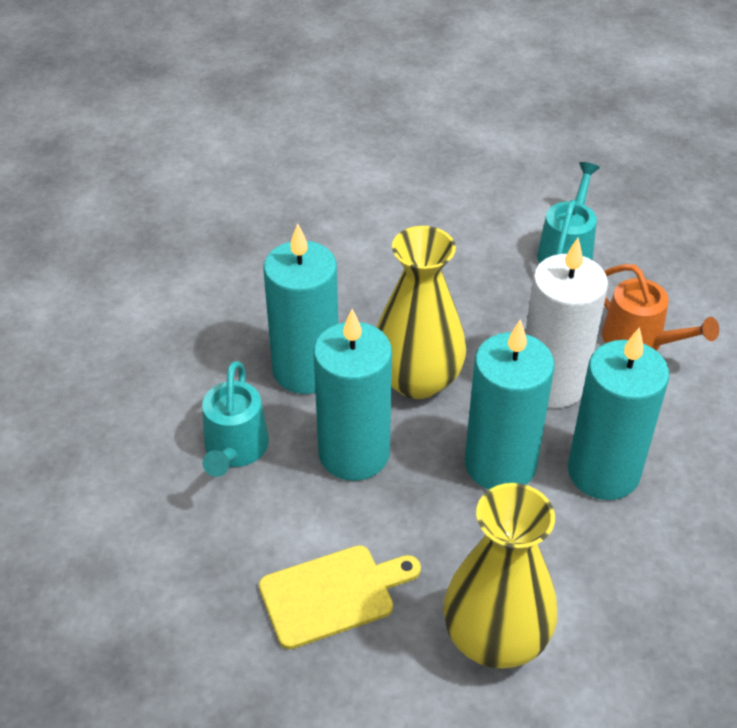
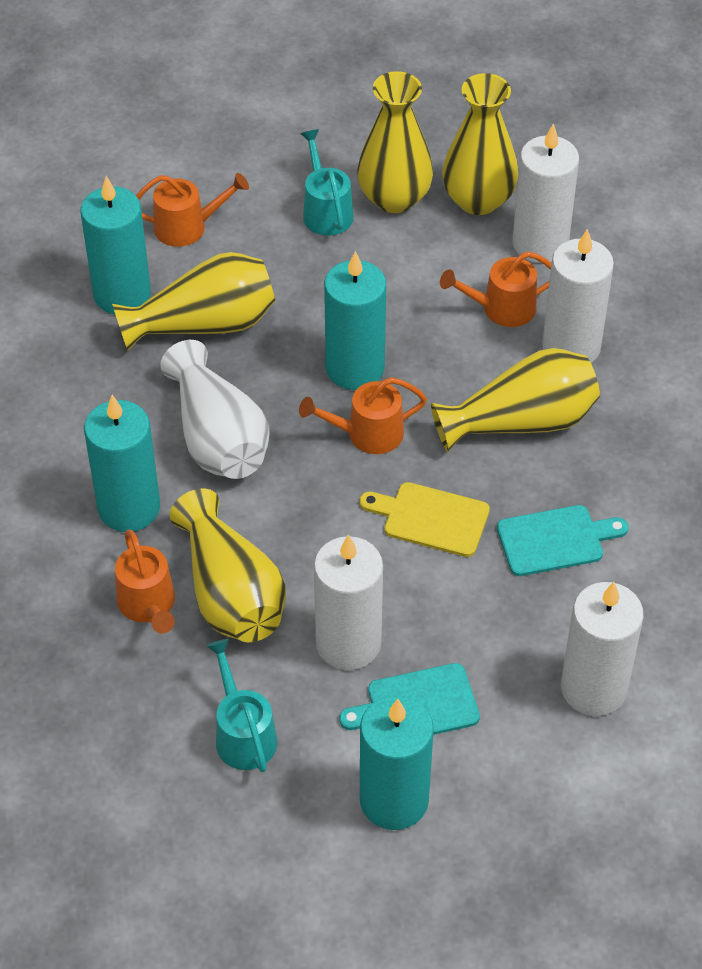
orange watering can: [602,264,719,351] = 1 -> [115,530,175,634] [136,173,249,247] [299,377,427,454] [440,251,552,327] = 4
turquoise cutting board: none = 0 -> [339,663,480,735] [497,505,629,576] = 2
white candle: [525,238,608,408] = 1 -> [314,535,383,670] [512,123,579,263] [542,229,614,363] [561,582,644,716] = 4
white vase: none = 0 -> [160,340,270,479] = 1
yellow vase: [376,226,466,399] [443,483,557,669] = 2 -> [112,252,275,351] [170,489,286,642] [357,71,433,213] [431,348,600,452] [442,73,518,215] = 5

